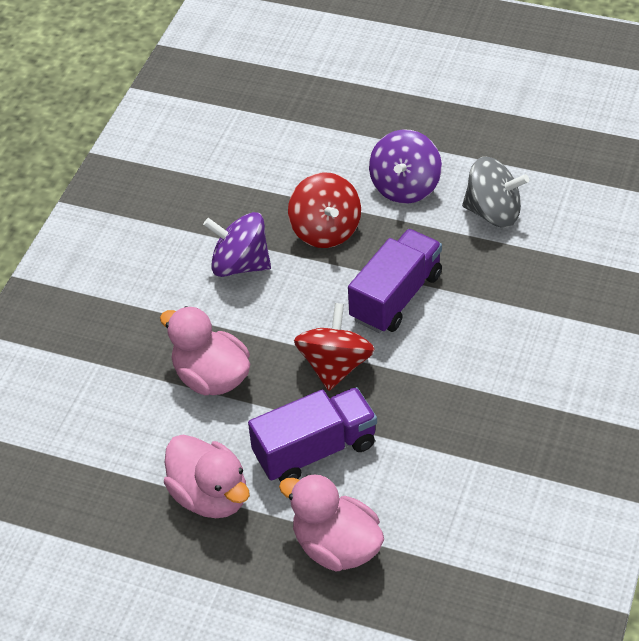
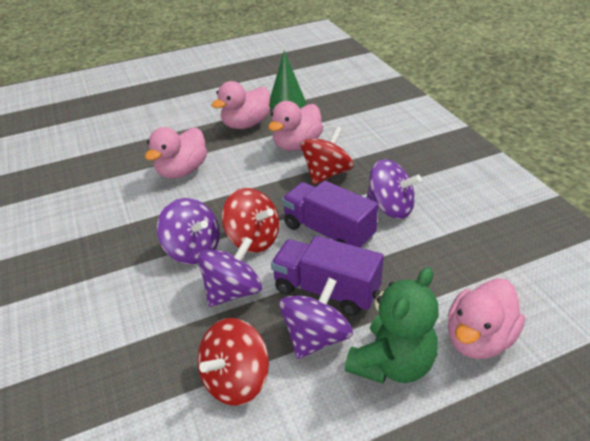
green cone: none = 0 -> [269,51,306,110] = 1
green teddy bear: none = 0 -> [345,267,438,384] = 1
grey spinning top: [462,157,529,228] = 1 -> none = 0
pink duck: [160,306,250,395] [164,435,250,518] [279,473,384,572] = 3 -> [145,127,207,179] [212,81,270,129] [268,101,323,151] [448,278,525,359] = 4
purple spinning top: [203,212,271,277] [369,130,442,204] = 2 -> [157,198,220,264] [197,237,262,307] [279,278,353,359] [367,159,422,219] = 4
red spinning top: [288,172,361,248] [294,303,375,391] = 2 -> [198,318,269,406] [222,188,279,253] [300,126,354,184] = 3

